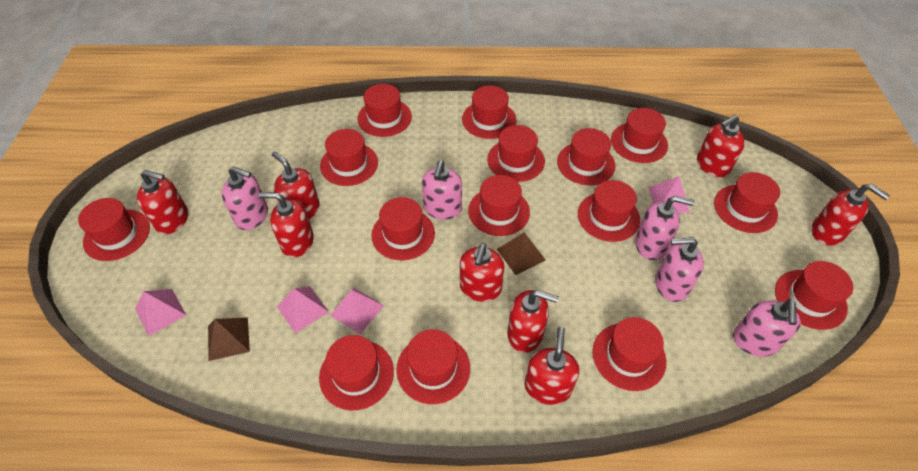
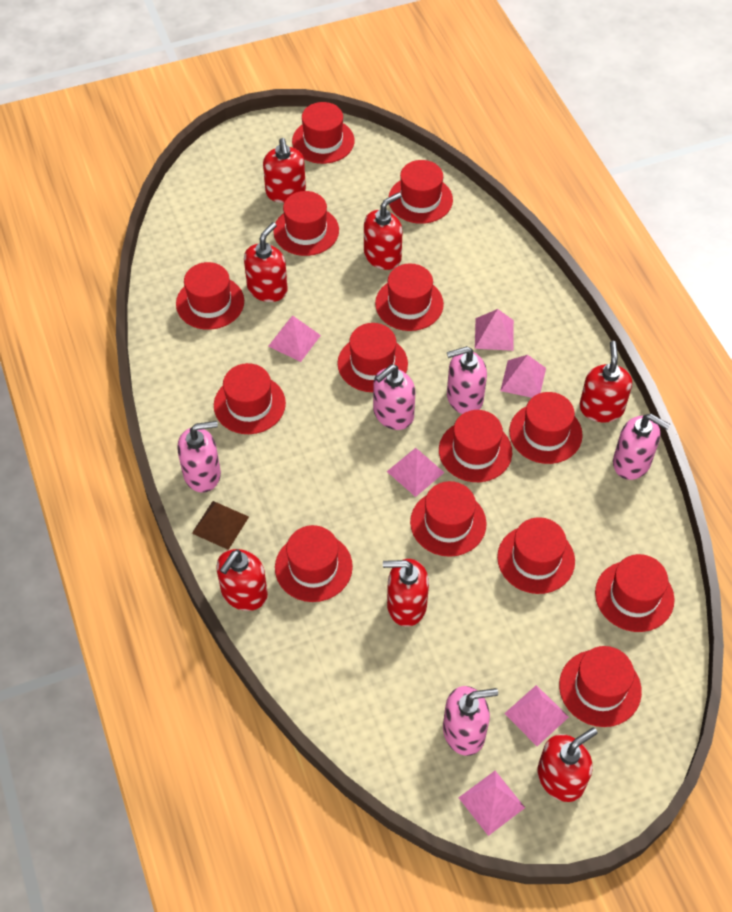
brown pyramid: [208,317,250,361] [497,232,546,275] = 2 -> [192,501,249,550] = 1
pink pyramid: [135,289,186,336] [277,286,329,333] [330,288,384,334] [648,176,690,213] = 4 -> [268,316,321,362] [387,448,445,497] [458,771,525,836] [475,309,514,351] [500,355,546,398] [504,685,569,746] = 6
red hat: [78,198,150,261] [319,335,394,410] [320,129,378,186] [357,84,412,137] [371,197,435,260] [396,329,470,404] [462,85,516,139] [468,175,530,236] [487,125,545,182] [557,128,616,185] [578,180,640,242] [592,317,667,391] [611,108,668,163] [714,172,780,233] [775,261,853,330] = 15 -> [176,262,244,330] [214,363,286,434] [273,191,339,256] [275,525,353,602] [292,102,355,164] [337,323,408,392] [375,263,444,331] [388,160,453,224] [410,481,487,557] [439,410,512,482] [497,517,575,594] [509,392,583,464] [559,646,642,727] [595,554,675,632] = 14
red soap dispenser: [137,170,188,234] [258,192,314,258] [272,151,320,219] [460,243,504,302] [507,290,559,353] [525,327,579,405] [697,115,745,177] [811,184,890,246] = 8 -> [216,549,268,611] [244,222,288,302] [263,138,306,203] [364,192,402,270] [383,559,429,627] [538,727,598,802] [579,341,632,422] = 7

